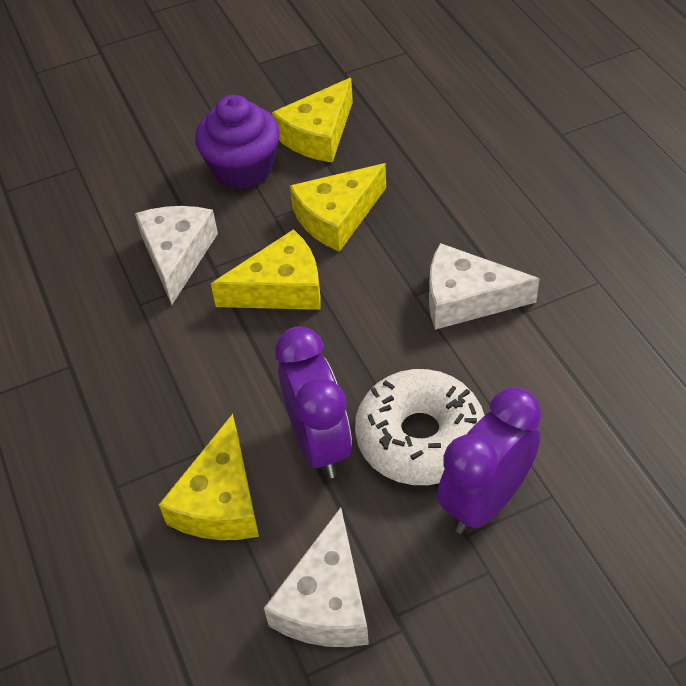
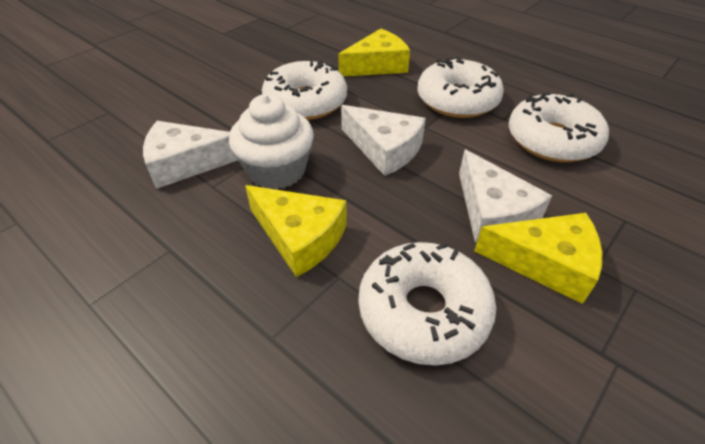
purple clock: [275,326,352,478] [437,388,542,534] = 2 -> none = 0
purple cupcake: [195,95,280,189] = 1 -> none = 0
white cupcake: none = 0 -> [229,94,314,190] = 1
white donut: [355,369,485,485] = 1 -> [262,59,347,120] [359,242,496,366] [418,56,504,118] [509,92,609,162] = 4
yellow cheese: [159,414,259,540] [211,229,321,310] [272,78,353,163] [290,163,386,252] = 4 -> [245,185,347,277] [338,29,410,77] [474,213,602,304] = 3

